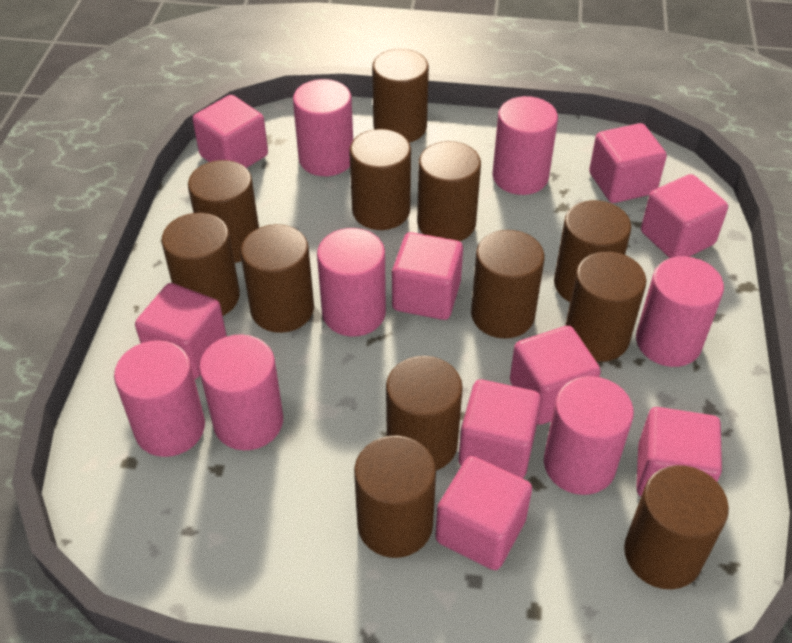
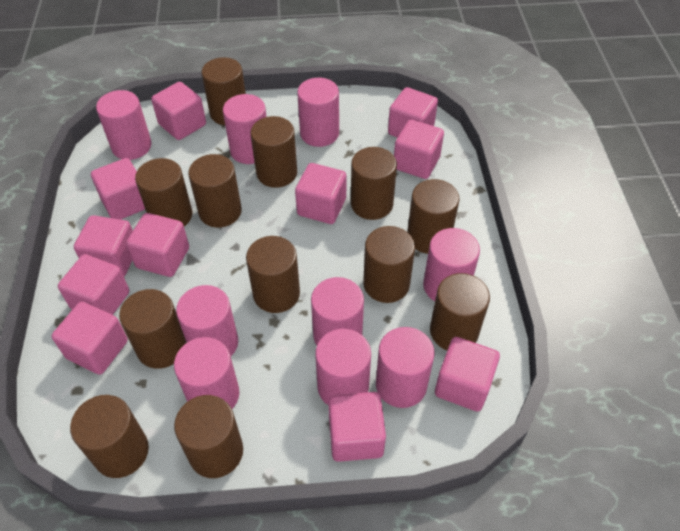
pink cube: [135,283,227,379] [193,95,268,168] [392,232,463,320] [435,456,532,570] [458,379,541,478] [510,326,601,425] [589,123,667,203] [636,407,722,497] [641,174,728,258] = 9 -> [52,302,128,375] [58,254,129,315] [74,215,133,276] [91,158,145,220] [126,213,189,277] [151,82,206,140] [295,163,346,224] [328,392,386,462] [388,87,438,138] [394,119,444,179] [435,337,500,411] = 11
pink cylinder: [114,340,205,457] [199,334,283,450] [293,79,353,176] [317,228,386,336] [493,96,558,195] [544,376,634,495] [636,256,724,367] = 7 -> [96,90,152,160] [174,337,239,409] [176,285,238,356] [223,94,267,164] [297,78,339,147] [311,277,364,345] [315,329,371,405] [376,327,434,408] [423,228,480,301] = 9

